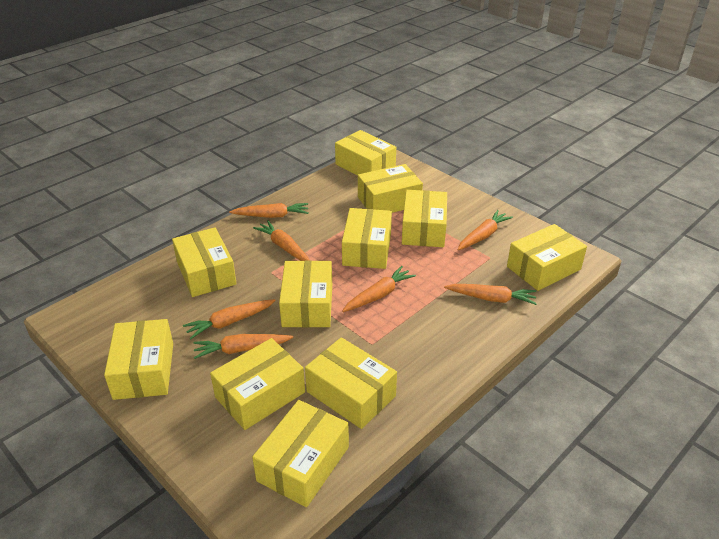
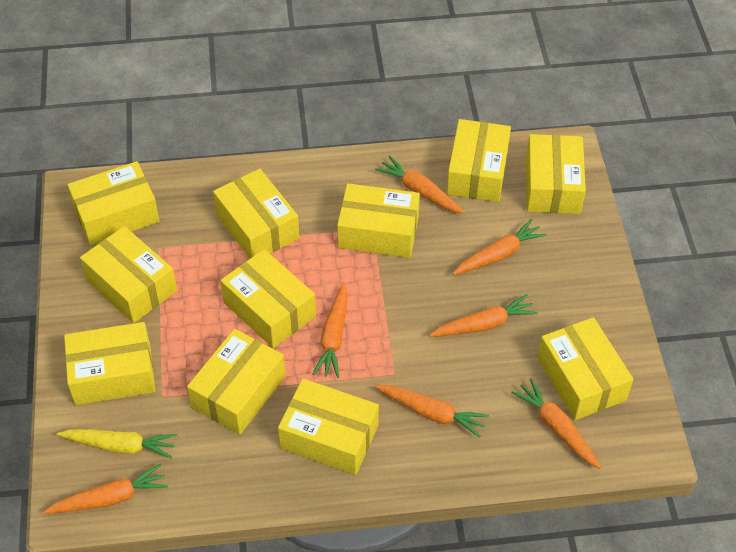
yellow carrot: none = 0 -> [57,429,177,459] = 1

